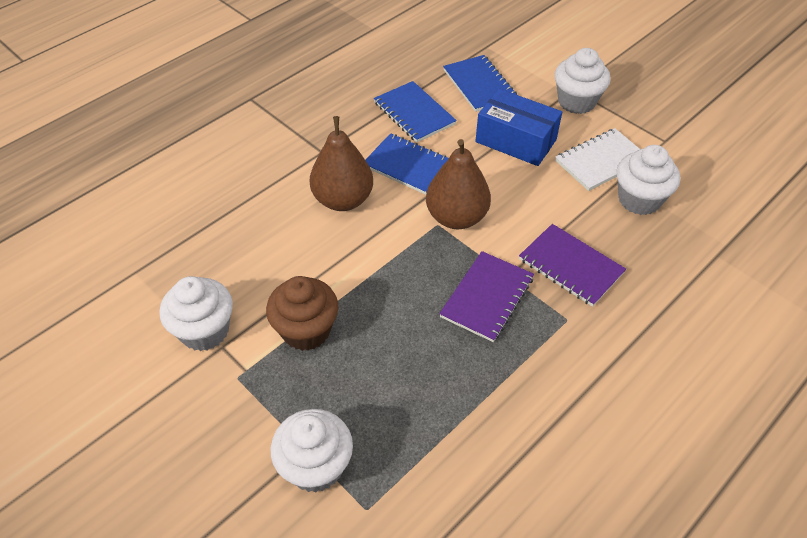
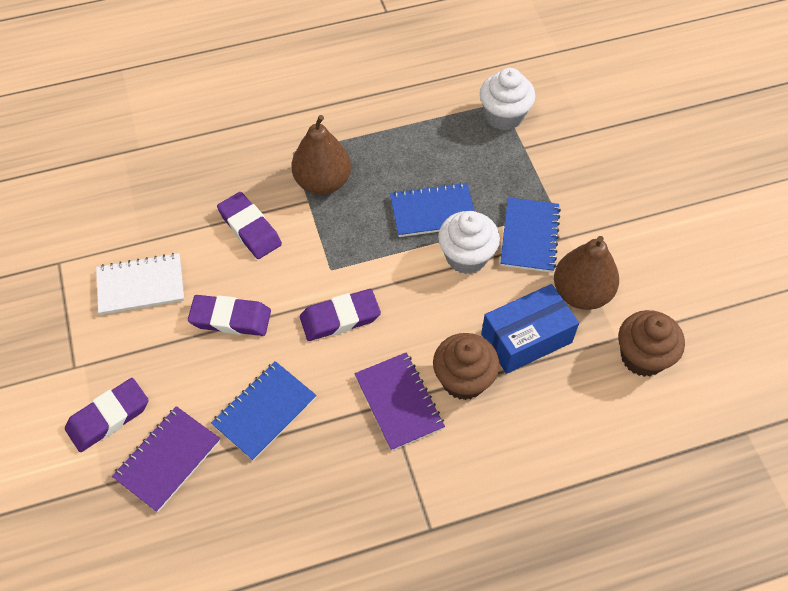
brown cupcake: [266,276,338,351] = 1 -> [433,333,500,400] [618,310,685,377] = 2
purple eraser: none = 0 -> [65,378,149,452] [188,295,271,336] [217,192,282,259] [300,289,381,341] = 4
white cupcake: [160,276,233,351] [271,409,353,493] [555,48,611,114] [616,145,680,215] = 4 -> [438,211,500,274] [480,68,535,130] = 2

